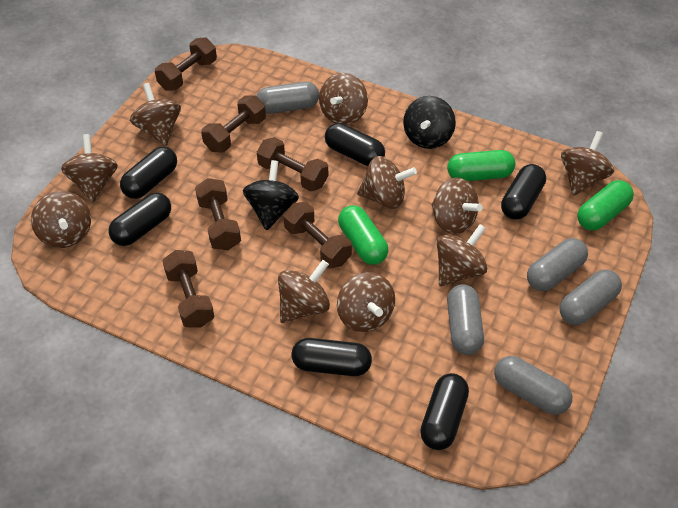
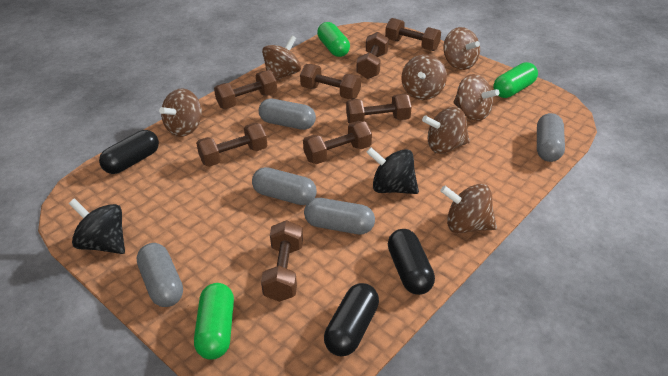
black capsule: [108,192,171,246] [120,147,177,199] [292,338,372,376] [325,123,385,166] [420,373,469,450] [501,164,546,220] = 6 -> [99,130,159,174] [324,283,379,356] [388,229,435,295] = 3
brown dumbbell: [155,37,217,91] [162,250,214,328] [195,178,241,250] [201,95,266,153] [257,137,328,191] [283,202,352,268] = 6 -> [196,123,267,167] [214,70,277,109] [261,220,303,302] [300,64,361,99] [303,121,372,164] [346,94,411,123] [357,32,389,79] [385,18,441,51] = 8
brown spinning top: [31,191,91,248] [61,134,118,202] [130,83,181,146] [278,260,330,323] [319,73,368,125] [337,272,395,332] [357,156,417,209] [432,178,483,235] [437,224,487,286] [561,131,614,195] = 10 -> [159,89,202,137] [262,36,301,81] [401,54,447,100] [422,107,470,154] [440,184,497,233] [444,27,480,70] [453,74,500,121] = 7

